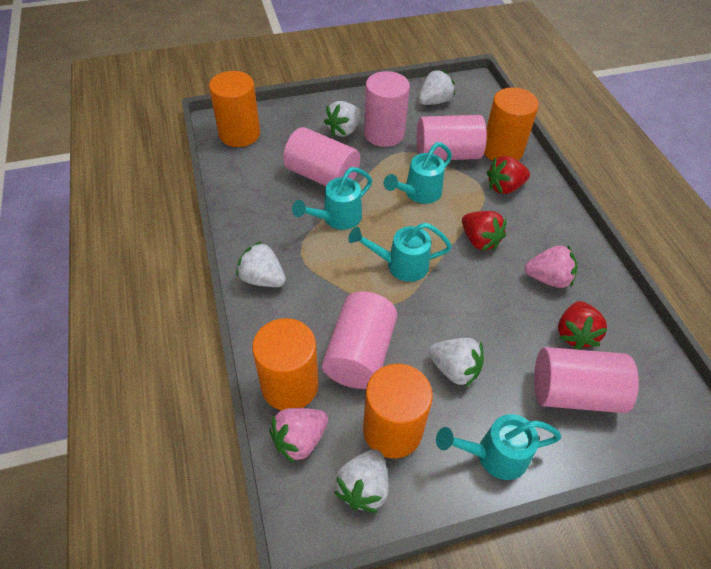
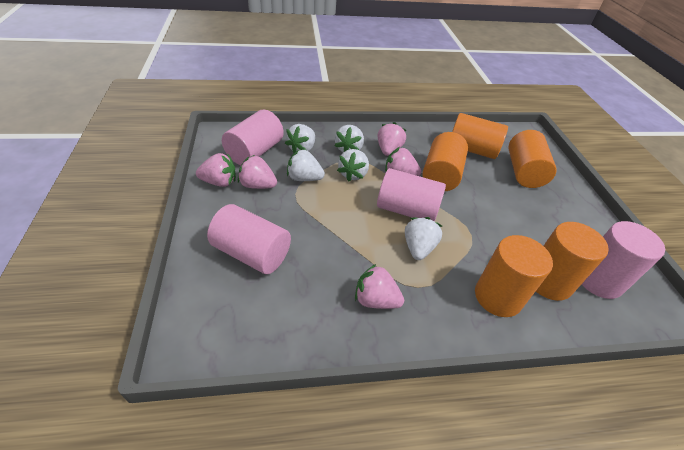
orange cylinder: [209,71,260,147] [252,318,318,410] [363,364,433,458] [484,87,539,161] = 4 -> [423,132,468,191] [452,113,508,159] [475,235,553,317] [508,130,557,188] [536,222,609,301] = 5
pink cylinder: [283,127,360,186] [322,291,397,389] [364,71,410,147] [417,115,487,160] [534,347,639,413] = 5 -> [207,204,291,274] [222,110,284,165] [377,168,446,222] [582,221,665,299] = 4
pink strawberry: [269,408,328,464] [524,245,578,288] = 2 -> [196,153,236,187] [238,155,277,189] [355,264,404,309] [378,122,406,156] [385,147,421,176] = 5
red strawberry: [462,211,507,251] [487,156,530,194] [558,301,608,350] = 3 -> none = 0
turquoise watering can: [292,167,372,230] [348,223,452,282] [384,142,452,204] [436,414,562,480] = 4 -> none = 0

